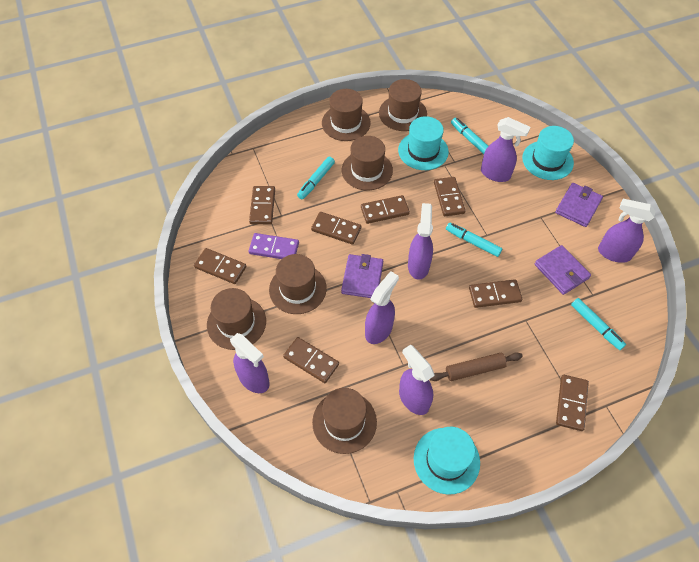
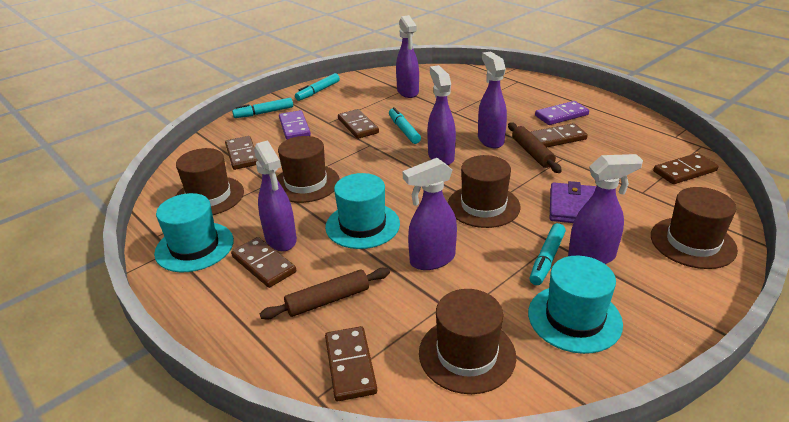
brown domino: [194,248,247,284] [249,186,275,224] [283,337,339,383] [311,212,361,244] [361,195,410,224] [434,177,466,216] [469,279,522,308] [556,375,589,431] = 8 -> [225,136,257,170] [231,237,296,288] [325,326,377,401] [338,109,379,139] [530,123,588,147] [653,153,719,184] = 6
brown hat: [207,288,266,350] [269,254,327,314] [312,388,377,454] [322,89,371,141] [342,136,393,190] [379,79,427,131] = 6 -> [176,148,244,215] [277,136,340,203] [419,289,516,394] [448,155,521,228] [651,187,738,269] = 5
brown rolling pin: [430,353,523,381] = 1 -> [260,268,390,319] [508,123,562,173] = 2
purple domino: [249,233,299,259] = 1 -> [279,110,311,140] [535,101,589,125] = 2
purple wallet: [341,254,383,298] [535,245,591,295] [555,183,603,227] = 3 -> [550,181,596,223] = 1

